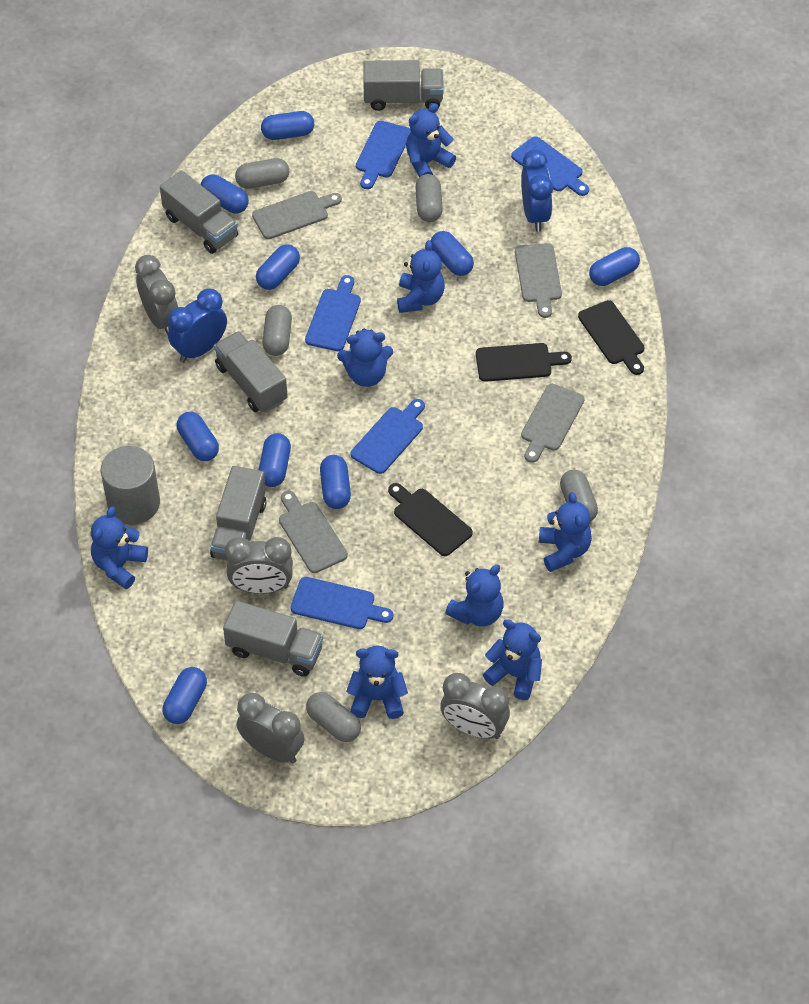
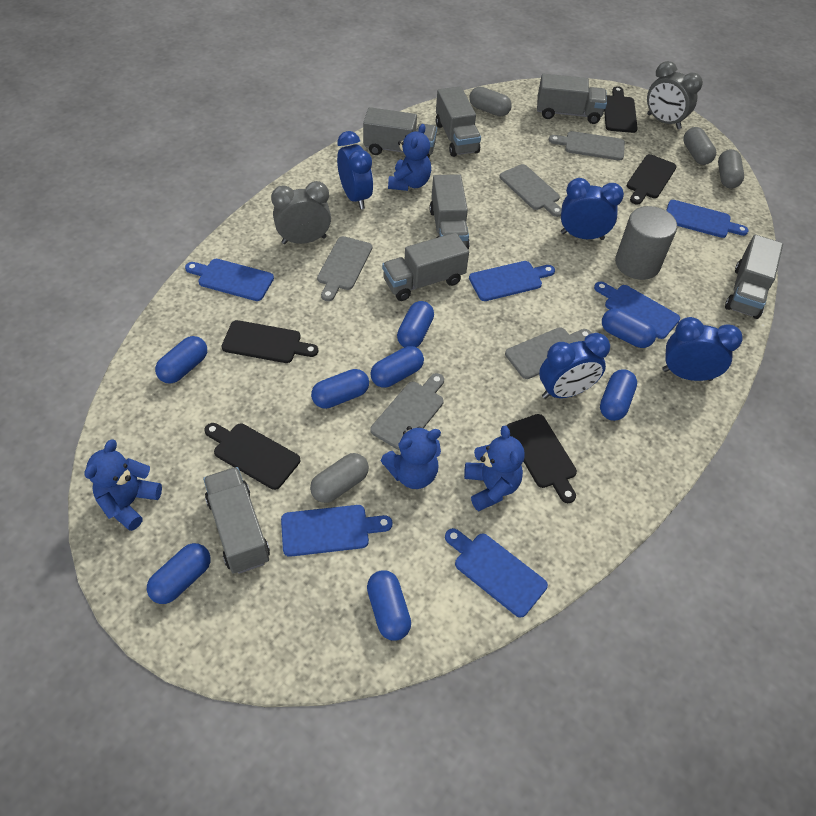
black cutting board: [388,483,473,556] [476,343,572,382] [578,300,644,375] = 3 -> [204,423,300,490] [222,320,318,363] [507,414,577,503] [604,86,638,133] [627,154,677,205] = 5
blue capsule: [162,667,207,724] [177,412,219,461] [200,175,249,213] [256,244,300,290] [259,433,291,487] [261,111,314,140] [320,455,351,509] [431,231,474,276] [589,247,640,286] = 9 -> [147,543,211,604] [155,336,207,384] [311,369,369,409] [367,570,411,641] [370,346,424,388] [397,301,434,347] [600,369,637,421] [602,308,656,348] = 8
blue clock: [168,289,227,363] [521,149,553,232] = 2 -> [337,131,373,209] [539,333,610,399] [561,178,624,240] [663,317,743,381] = 4
blue cutting board: [291,577,393,629] [305,275,361,351] [351,399,425,474] [356,121,411,189] [511,136,589,196] = 5 -> [185,259,274,301] [281,505,393,557] [445,528,548,618] [469,261,555,301] [594,282,680,339] [666,200,749,238] = 6
blue teddy bear: [91,506,148,589] [337,328,393,387] [346,645,408,719] [397,240,445,313] [406,103,456,177] [445,565,504,627] [483,619,542,700] [539,492,592,572] = 8 -> [84,440,162,531] [381,426,441,489] [388,124,431,191] [464,426,525,512] = 4
grey capsule: [235,158,289,189] [262,305,292,356] [306,692,361,742] [415,174,443,222] [560,470,598,522] = 5 -> [310,453,369,503] [469,87,512,117] [683,127,716,165] [718,149,744,188] = 4
grey clock: [135,255,178,335] [225,537,293,594] [237,693,304,764] [440,673,510,739] = 4 -> [271,181,331,244] [647,61,703,129] = 2
grey cutting board: [252,191,342,239] [279,491,348,573] [515,243,562,318] [521,384,585,463] = 4 -> [317,236,372,301] [370,373,444,451] [499,164,562,217] [505,327,591,379] [549,131,625,161] = 5
grey truck: [160,170,238,254] [210,466,266,560] [214,331,288,413] [223,600,323,677] [363,60,444,111] = 5 -> [203,467,270,574] [363,107,437,158] [382,233,469,301] [430,174,470,250] [436,86,481,157] [537,74,607,124] [725,235,783,319] = 7

